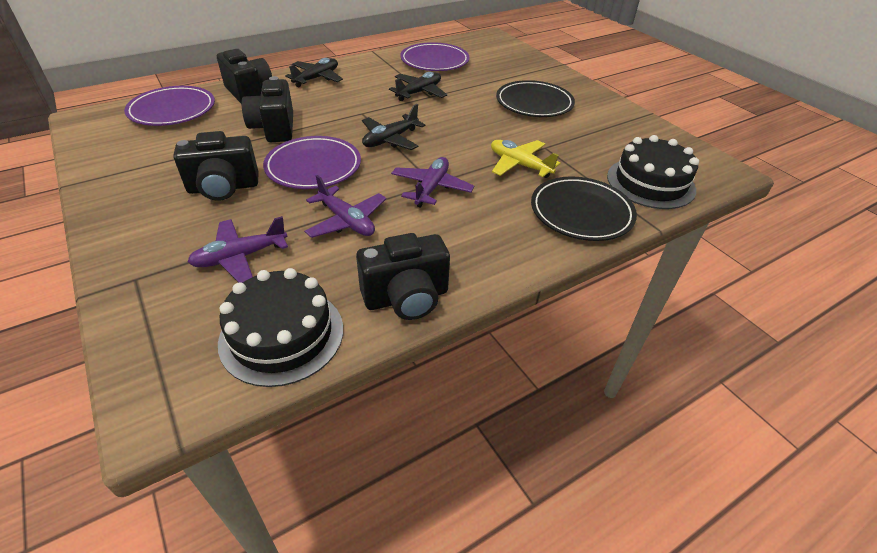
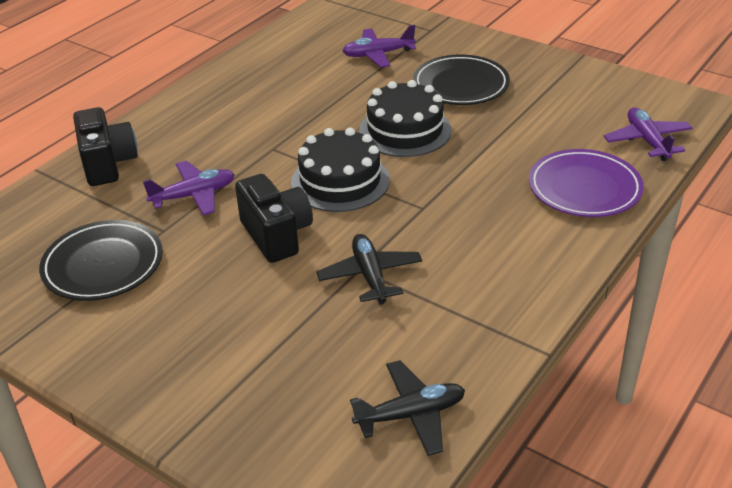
black camera: [173,131,258,201] [217,49,272,103] [241,76,293,142] [356,233,450,320] = 4 -> [73,107,138,186] [235,174,313,263] = 2
black plane: [285,58,343,87] [362,104,426,150] [389,72,447,101] = 3 -> [316,234,422,305] [350,360,465,456] = 2
purple plate: [124,86,215,126] [263,136,361,189] [400,42,470,71] = 3 -> [529,149,644,217] = 1
yellow plane: [491,140,561,178] = 1 -> none = 0

